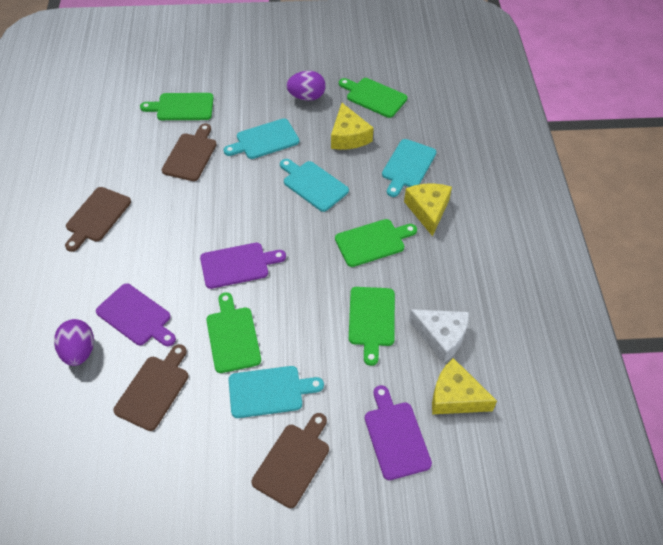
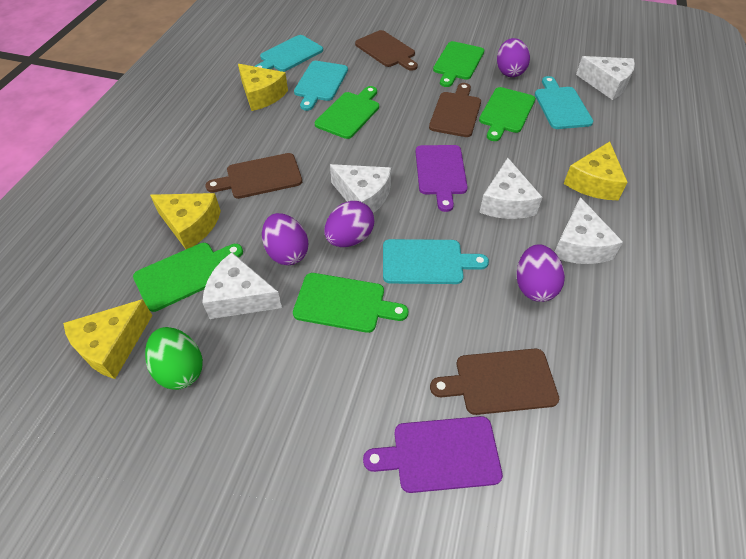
green egg: none = 0 -> [145,327,203,390] = 1
purple cutting board: [96,283,176,346] [200,243,286,289] [365,385,432,480] = 3 -> [363,416,503,493] [416,145,468,212] = 2
purple egg: [54,319,94,366] [286,71,326,101] = 2 -> [262,213,308,265] [324,201,374,247] [497,38,530,77] [516,244,565,302] = 4
white cheese: [409,309,469,363] = 1 -> [202,252,282,319] [330,164,391,213] [479,158,542,219] [555,197,623,264] [576,56,635,100] = 5
yellow cheese: [331,103,374,150] [404,183,452,236] [432,358,497,414] = 3 -> [63,299,153,379] [150,193,221,249] [238,64,288,111] [564,141,628,200] = 4

